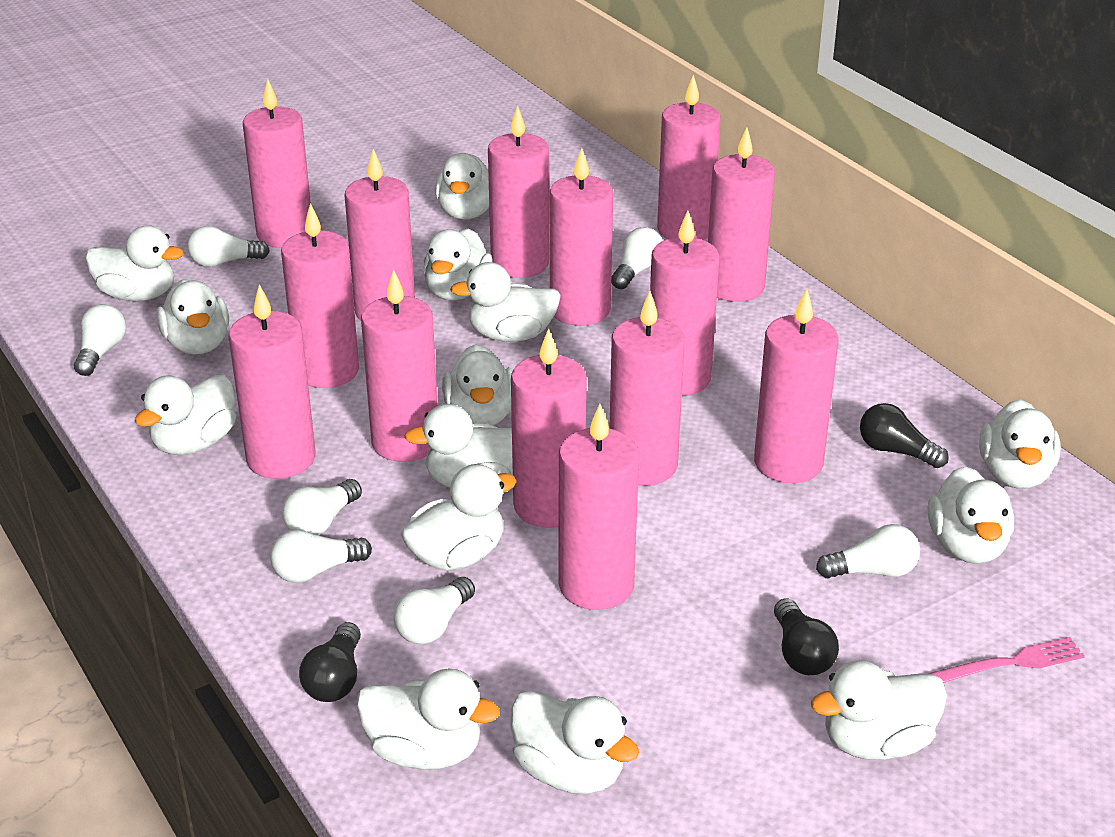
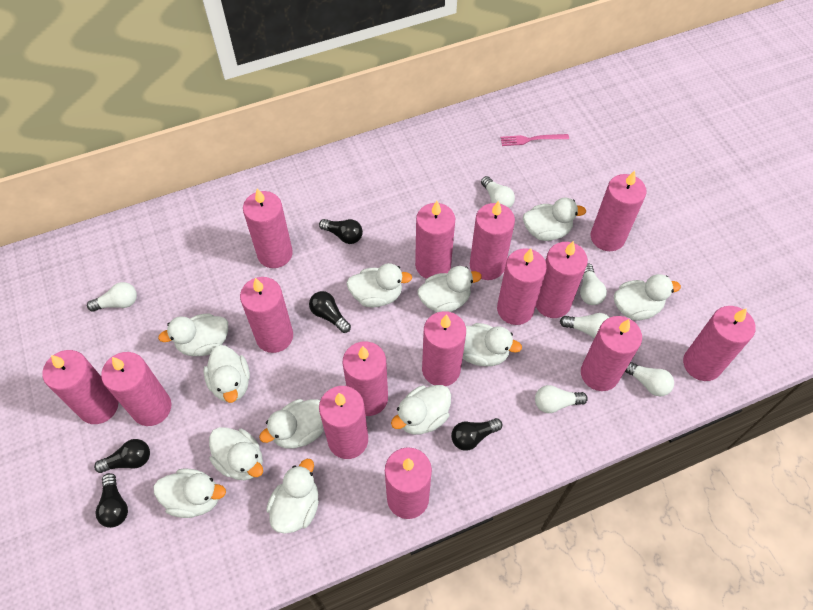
black light bulb: [299,622,361,702] [774,598,839,675] [860,403,949,468] = 3 -> [94,439,150,473] [96,473,128,528] [309,291,351,333] [319,219,363,244] [451,418,502,451] = 5
pink candle: [229,284,316,479] [243,79,311,248] [281,203,359,388] [345,149,415,321] [361,269,438,462] [488,105,549,278] [511,328,587,528] [550,148,613,326] [559,404,639,610] [609,291,685,486] [650,211,720,395] [657,75,721,240] [708,127,775,302] [754,289,839,483] = 14 -> [42,350,119,424] [101,352,171,426] [240,277,293,353] [243,188,293,268] [319,386,368,459] [343,341,388,416] [385,447,432,519] [415,201,455,279] [422,311,466,386] [470,200,515,280] [497,248,547,325] [536,241,588,318] [581,316,642,391] [591,170,646,251] [683,306,756,381] = 15
white duck: [85,225,184,301] [135,375,236,455] [156,279,229,354] [356,669,500,770] [401,464,517,571] [404,404,513,488] [423,229,493,300] [435,153,489,220] [442,344,513,426] [450,262,561,342] [511,691,639,794] [811,660,947,760] [928,466,1014,564] [979,399,1060,489] = 14 -> [153,468,226,518] [158,313,228,356] [203,345,250,403] [209,427,263,480] [259,399,323,449] [266,459,319,534] [346,263,412,307] [391,385,451,435] [418,266,482,313] [463,323,522,366] [523,197,586,241] [614,274,681,321] = 12
white light bulb: [74,304,126,376] [188,226,270,267] [270,530,372,583] [282,479,362,535] [393,577,475,644] [611,227,663,289] [816,524,920,579] = 7 -> [87,282,137,312] [481,176,515,208] [535,385,588,413] [560,313,610,338] [580,264,607,305] [625,362,674,396] = 6

